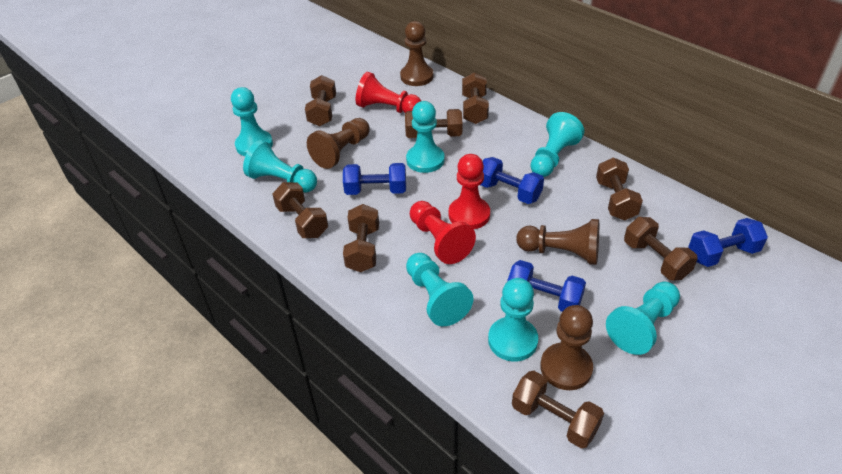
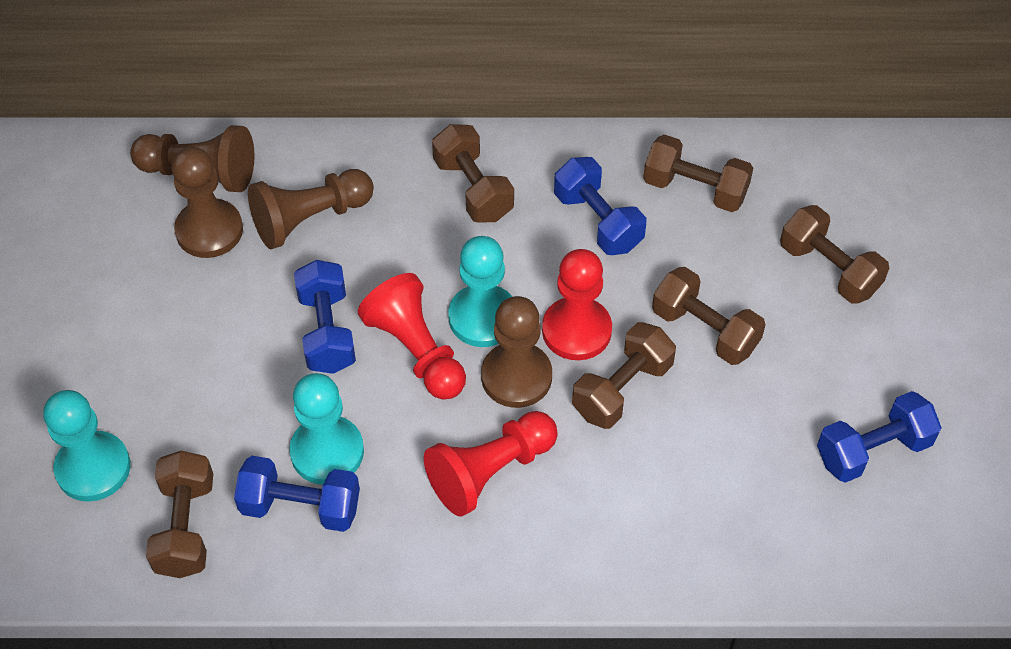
brown dumbbell: [272,182,328,238] [305,75,336,126] [343,204,379,272] [405,109,462,138] [462,72,489,124] [512,371,604,448] [596,158,643,220] [624,217,698,280] = 8 -> [146,451,213,578] [432,124,514,223] [572,322,676,429] [643,135,753,212] [652,267,766,365] [780,205,889,304] = 6
turquoise pawn: [231,87,273,156] [243,140,317,193] [406,101,445,173] [406,253,473,326] [488,278,538,362] [530,112,584,177] [606,282,680,355] = 7 -> [43,390,131,502] [289,373,364,485] [448,236,512,347] = 3

